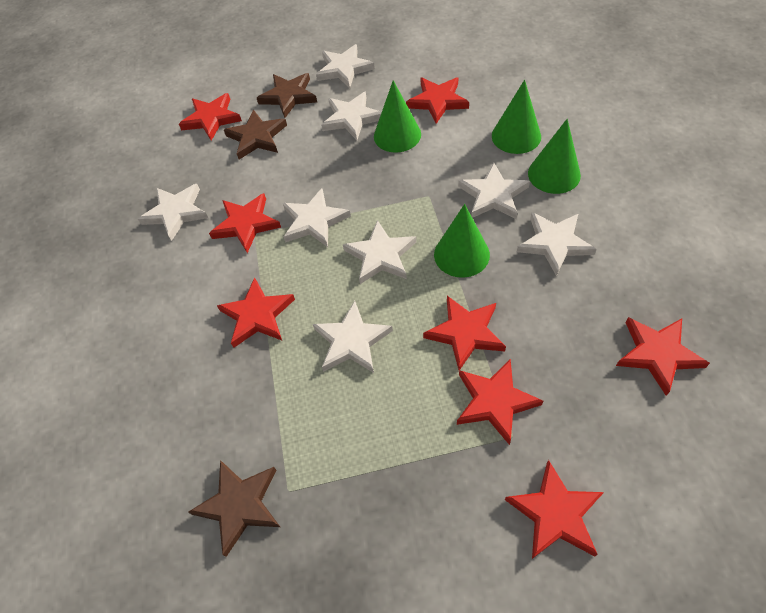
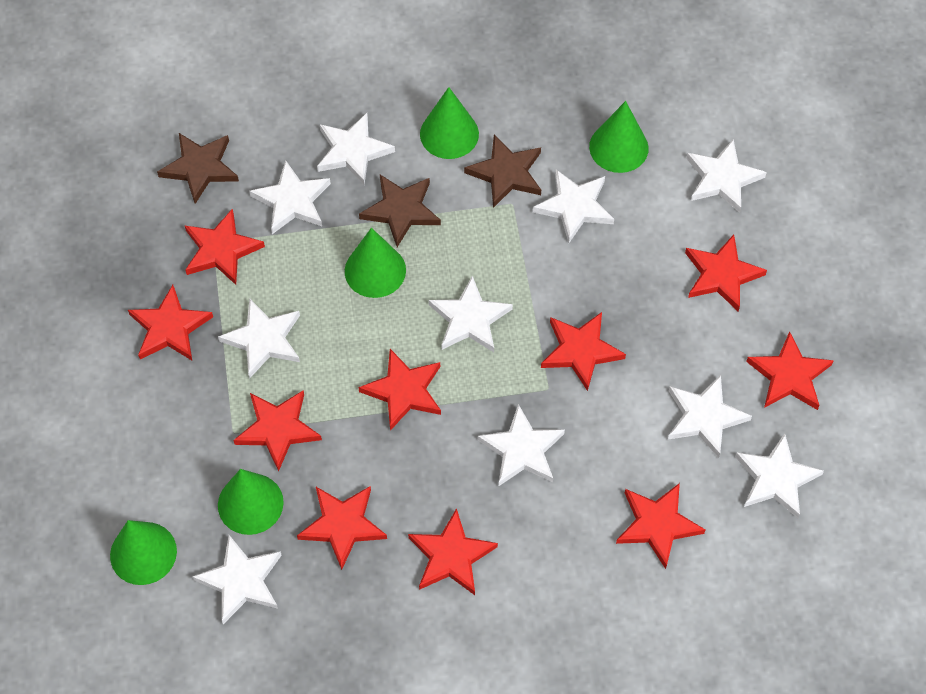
green cone: [374,80,421,153] [434,204,490,278] [492,80,541,154] [528,119,581,194] = 4 -> [110,520,177,585] [218,469,284,535] [345,228,406,298] [420,87,479,159] [589,101,649,173] = 5
red star: [179,93,242,141] [209,193,281,253] [217,277,295,348] [406,77,469,124] [423,296,506,370] [457,359,543,445] [505,460,604,559] [616,317,710,396] = 8 -> [128,285,213,360] [185,208,265,285] [233,390,322,471] [297,486,387,570] [358,349,441,431] [408,508,498,595] [541,312,626,391] [616,483,705,569] [685,234,767,312] [746,331,834,410] = 10
white star: [138,184,208,241] [283,188,351,247] [313,301,393,373] [316,44,375,88] [321,91,382,140] [343,220,416,284] [458,163,530,219] [517,212,597,276] = 8 -> [192,535,282,624] [218,299,300,379] [249,160,331,234] [317,113,395,185] [429,276,513,352] [478,404,565,486] [533,170,614,243] [668,375,752,458] [686,140,767,213] [735,434,824,518] = 10

